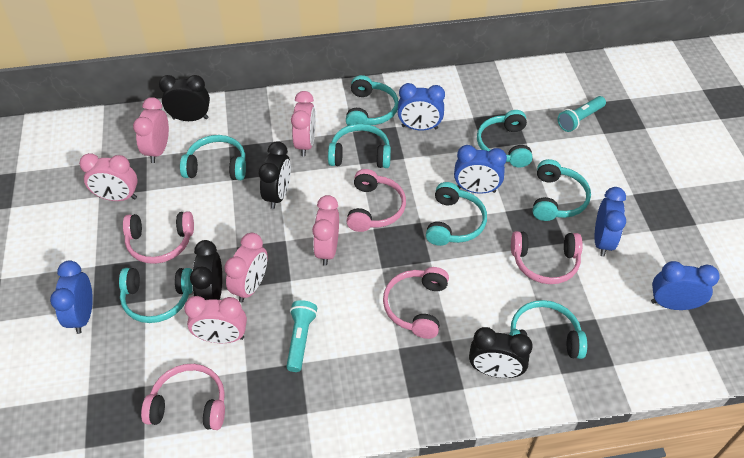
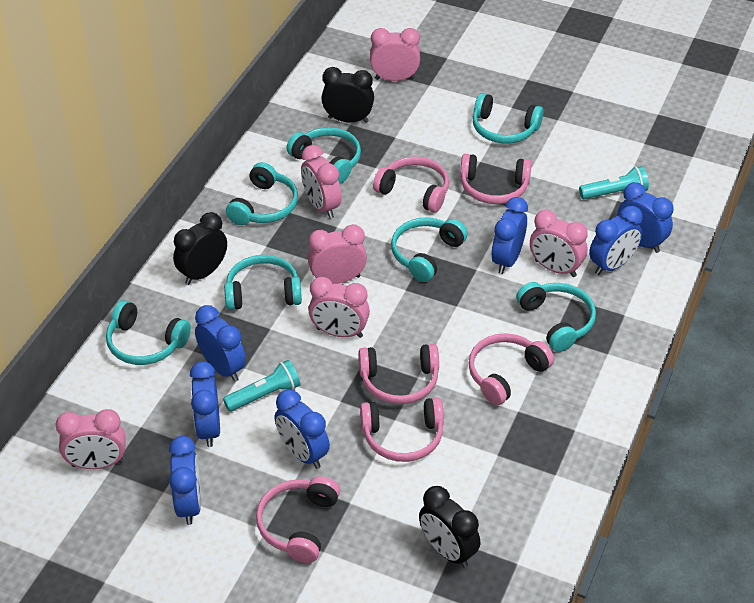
black clock: [159,75,210,121] [190,240,222,300] [259,141,291,209] [469,327,533,378] = 4 -> [173,212,227,285] [321,67,374,123] [419,486,480,568] = 3
blue clock: [50,260,93,334] [397,83,445,130] [454,145,507,194] [594,187,626,257] [651,261,720,310] = 5 -> [169,436,201,525] [190,361,220,447] [195,305,246,382] [275,389,330,469] [491,197,528,274] [589,206,643,275] [617,182,674,253] = 7
pink headphones: [123,212,194,264] [141,364,225,430] [346,169,406,232] [383,267,449,339] [511,231,583,284] = 5 -> [256,476,340,563] [359,344,439,404] [360,398,444,462] [373,156,449,213] [460,154,532,204] [468,333,554,405] = 6
turquoise headphones: [119,268,193,323] [180,135,246,180] [328,124,391,168] [346,75,399,126] [426,182,487,246] [477,110,533,168] [509,300,587,359] [533,159,591,221] = 8 -> [106,300,191,365] [224,255,302,310] [226,162,298,225] [286,127,361,184] [391,217,468,282] [472,93,544,144] [516,282,596,352] = 7

